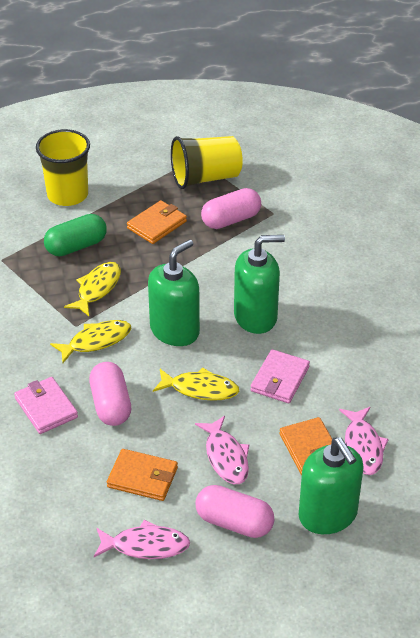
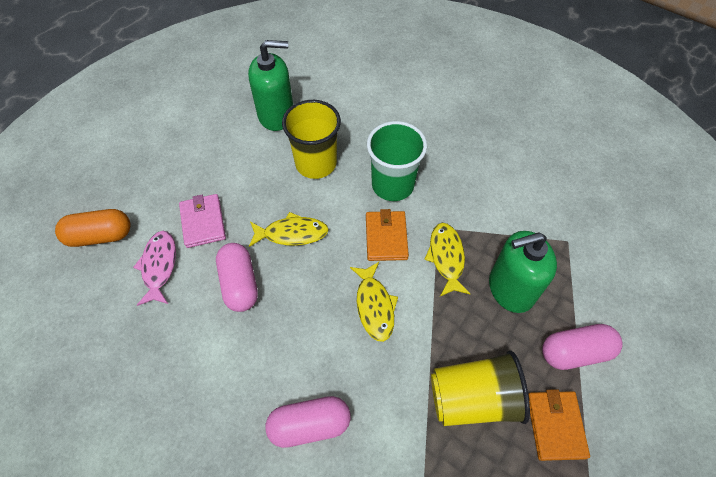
green capsule: [44,214,107,256] = 1 -> none = 0
green cup: none = 0 -> [367,121,427,201] = 1
green soap dispenser: [148,239,200,346] [234,235,285,334] [299,437,364,534] = 3 -> [248,40,293,131] [489,231,557,313] = 2
orange capsule: none = 0 -> [55,209,131,247] = 1
orange wallet: [107,449,178,501] [127,200,187,244] [280,417,332,475] = 3 -> [366,209,409,261] [528,389,590,461] = 2
pink fish: [94,520,190,559] [195,416,249,484] [339,407,389,475] = 3 -> [133,231,176,306] = 1
pink wallet: [14,377,78,434] [250,349,310,403] = 2 -> [179,194,226,248] = 1

